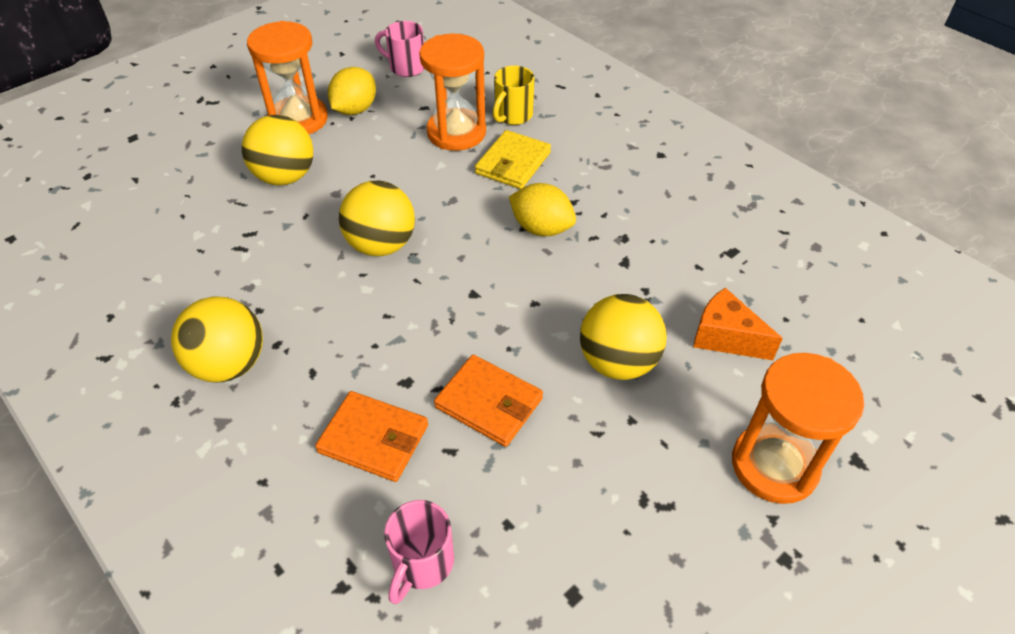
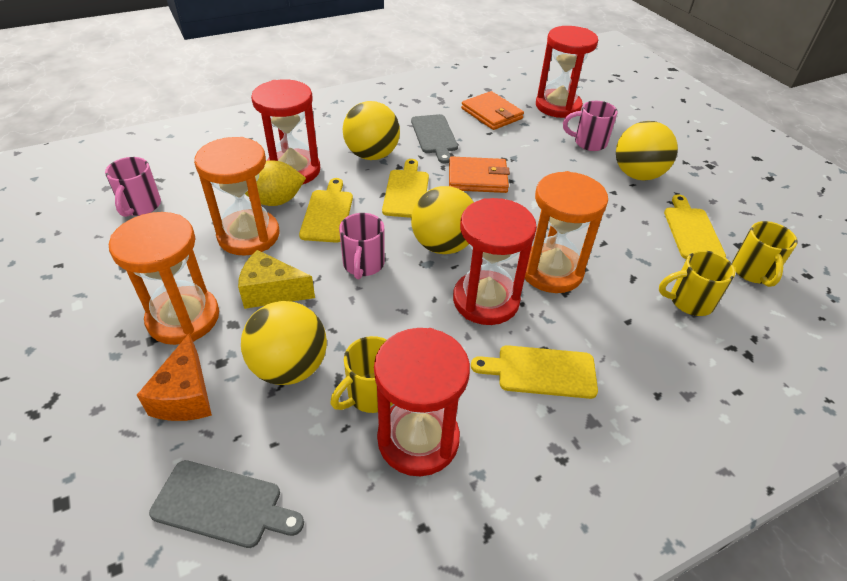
grey cutting board: none = 0 -> [149,460,304,548] [411,114,458,163] = 2
pink mug: [375,21,424,77] [384,500,454,604] = 2 -> [105,157,161,217] [339,213,385,279] [563,101,618,151] = 3
red hourglass: none = 0 -> [251,80,320,185] [374,328,470,476] [453,198,537,325] [536,26,598,118] = 4
yellow cheese: none = 0 -> [238,250,315,309] = 1
yellow cutting board: none = 0 -> [299,178,353,242] [382,159,429,218] [471,345,598,399] [664,195,726,259] = 4
yellow lemon: [328,67,376,115] [509,183,576,236] = 2 -> [245,160,306,206] = 1
yellow mug: [493,66,534,125] = 1 -> [330,336,393,413] [659,250,735,316] [732,221,798,287] = 3
yellow wallet: [475,130,551,189] = 1 -> none = 0

